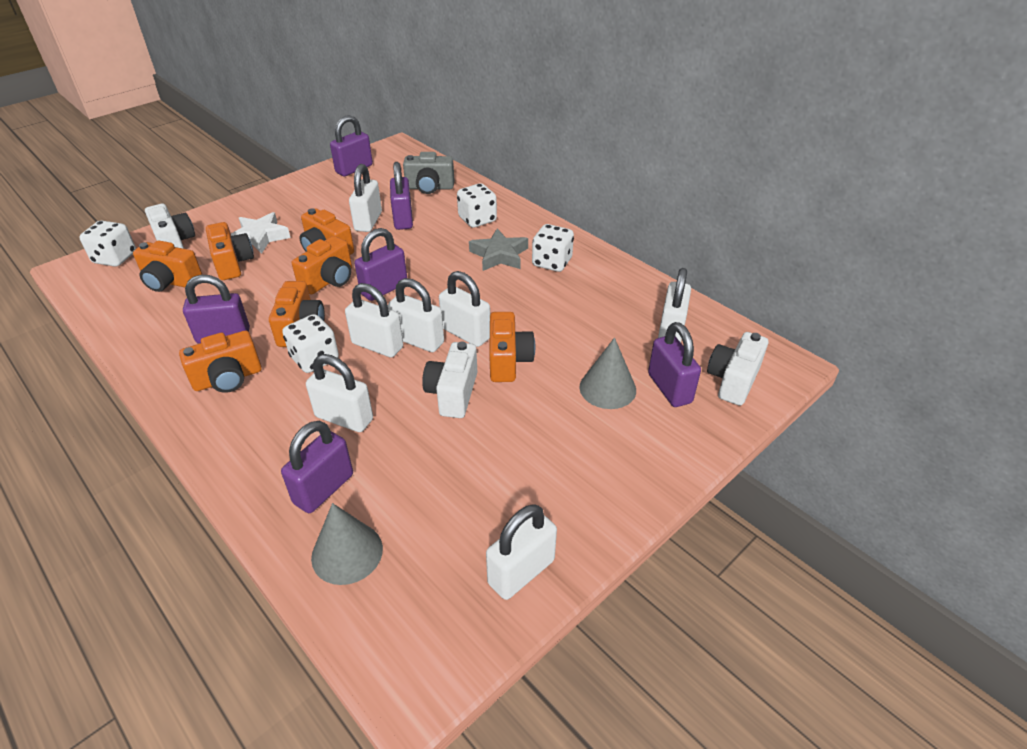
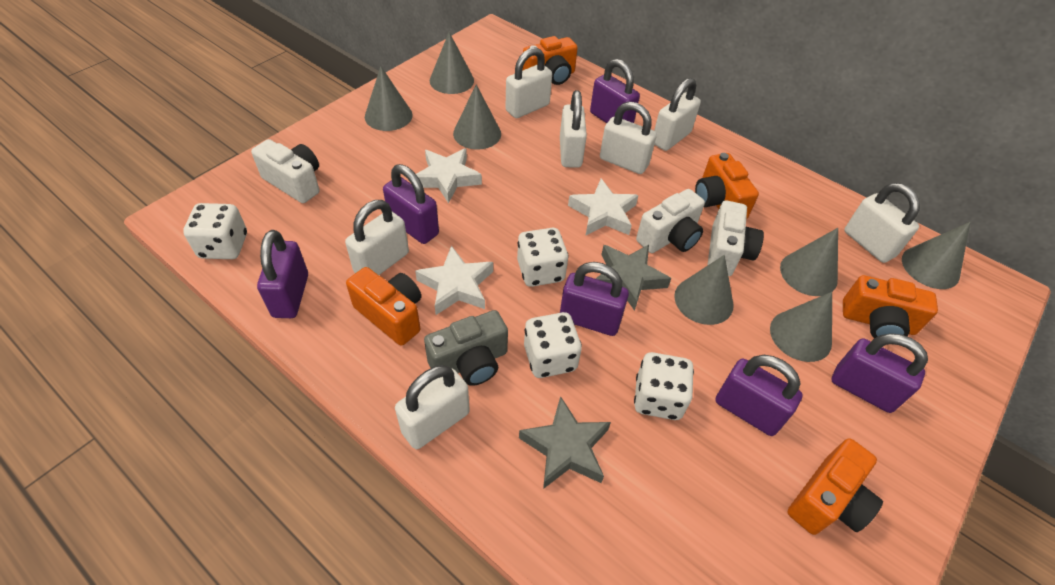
grey cone: [311,503,383,585] [579,338,636,409] = 2 -> [365,66,413,131] [430,32,474,94] [453,85,501,150] [674,255,734,325] [770,292,832,362] [780,228,838,296] [902,222,970,289] = 7
grey star: [469,228,528,271] = 1 -> [519,396,611,489] [595,245,671,311] = 2
orange camera: [133,240,202,292] [179,331,262,393] [206,222,254,280] [269,281,325,347] [292,236,352,294] [300,208,354,255] [489,312,535,382] = 7 -> [346,267,421,346] [522,36,578,85] [695,153,759,219] [787,438,883,535] [843,275,938,338] = 5
white star: [231,212,291,254] = 1 -> [415,245,493,315] [416,148,482,203] [568,179,639,236] = 3

